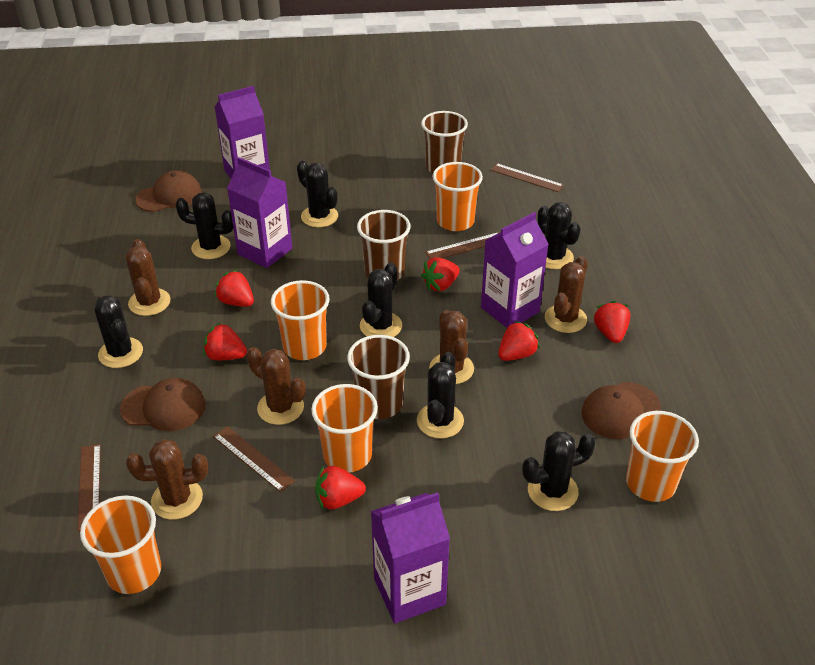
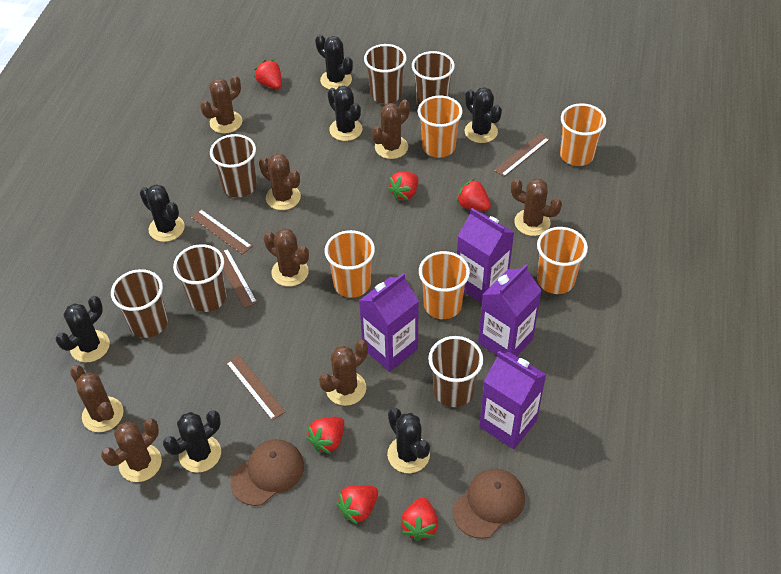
brown cactus: [126,239,171,316] [126,439,208,520] [246,347,306,425] [429,310,474,384] [545,256,588,333] = 5 -> [70,365,124,432] [101,418,162,482] [200,75,242,134] [259,153,301,210] [264,228,309,287] [319,340,368,406] [372,100,410,159] [511,179,562,236] = 8
brown cap: [120,378,206,431] [135,170,202,212] [581,382,661,439] = 3 -> [230,439,304,506] [452,469,525,539] = 2
brown cup: [347,335,410,419] [357,210,411,280] [421,111,468,173] = 3 -> [111,269,168,338] [173,244,227,312] [210,134,257,197] [364,44,407,104] [412,51,455,106] [428,336,483,407] = 6

